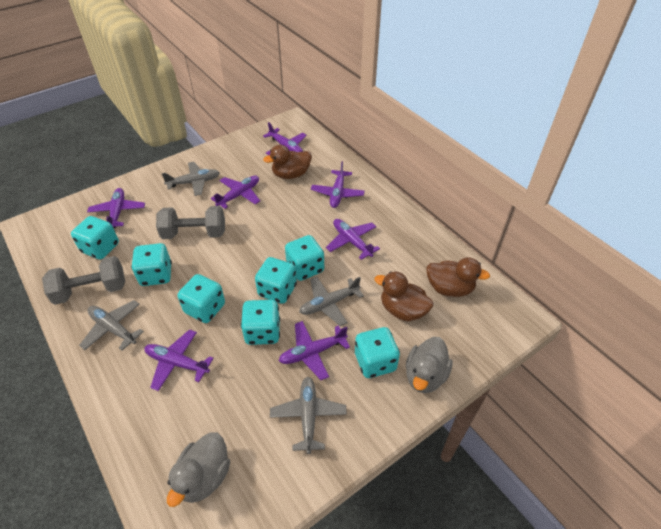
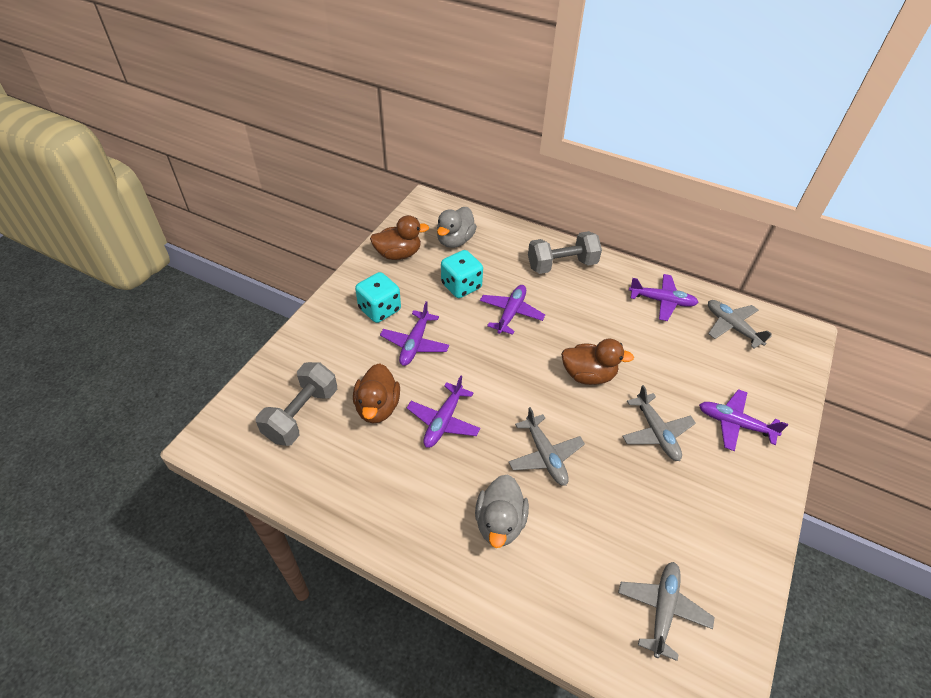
purple plane: [87,188,145,228] [144,329,214,391] [211,175,260,209] [263,122,307,155] [279,321,350,380] [311,161,365,208] [326,219,380,260] = 7 -> [380,301,449,366] [407,375,481,448] [480,285,545,335] [629,274,699,321] [699,389,788,451] = 5
turquoise dice: [71,216,119,259] [131,243,172,286] [178,274,225,323] [241,300,280,345] [255,257,297,304] [285,235,324,281] [355,327,400,378] = 7 -> [355,272,401,323] [441,250,483,298] = 2

